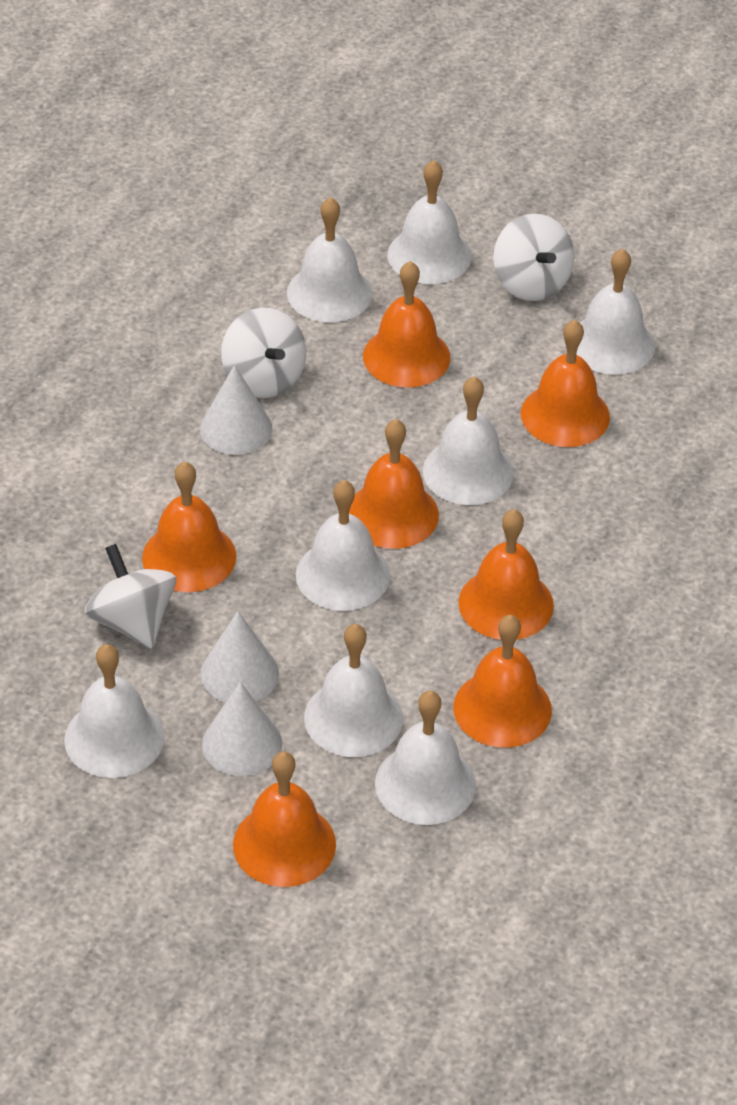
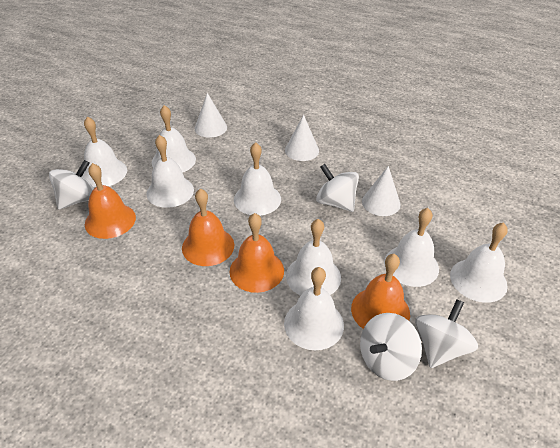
orange bell: [142,462,236,592] [233,751,336,887] [349,419,439,549] [363,261,450,387] [453,615,552,748] [458,509,554,640] [521,320,610,447] = 7 -> [85,163,136,239] [182,188,234,266] [230,213,284,293] [351,254,410,329] = 4
white spinning top: [85,544,176,649] [221,308,306,398] [493,214,574,301] = 3 -> [49,160,94,210] [316,164,359,212] [360,313,422,381] [415,299,478,368] = 4

